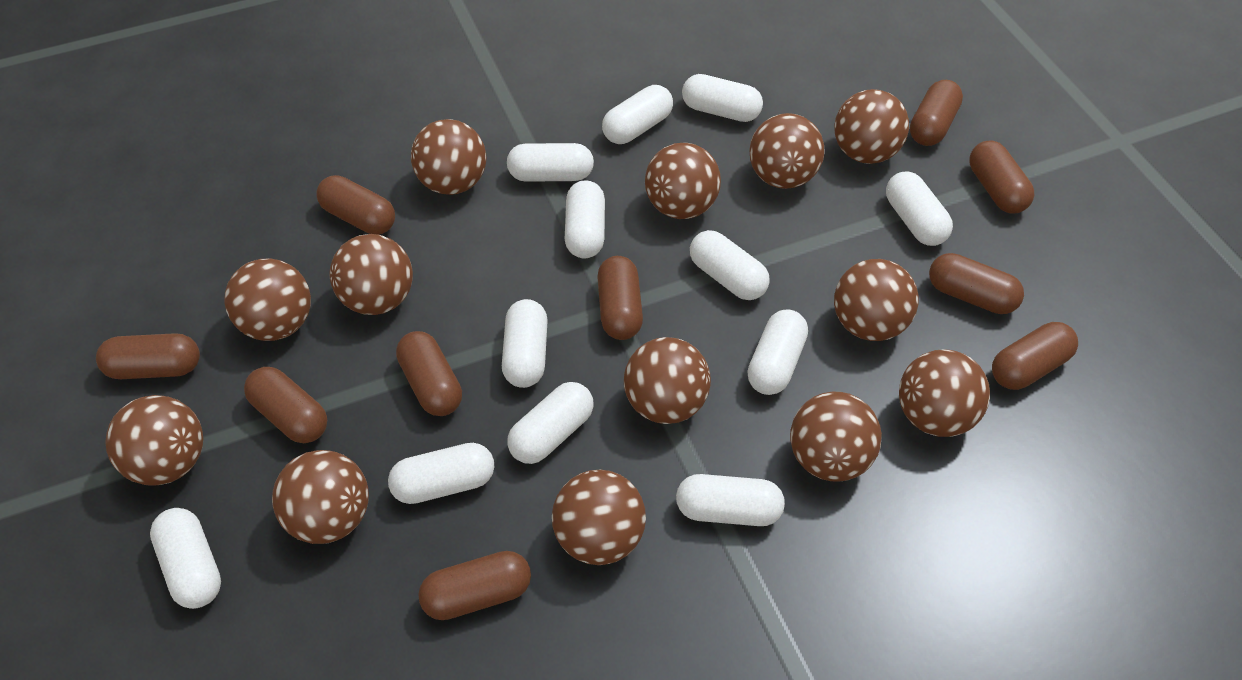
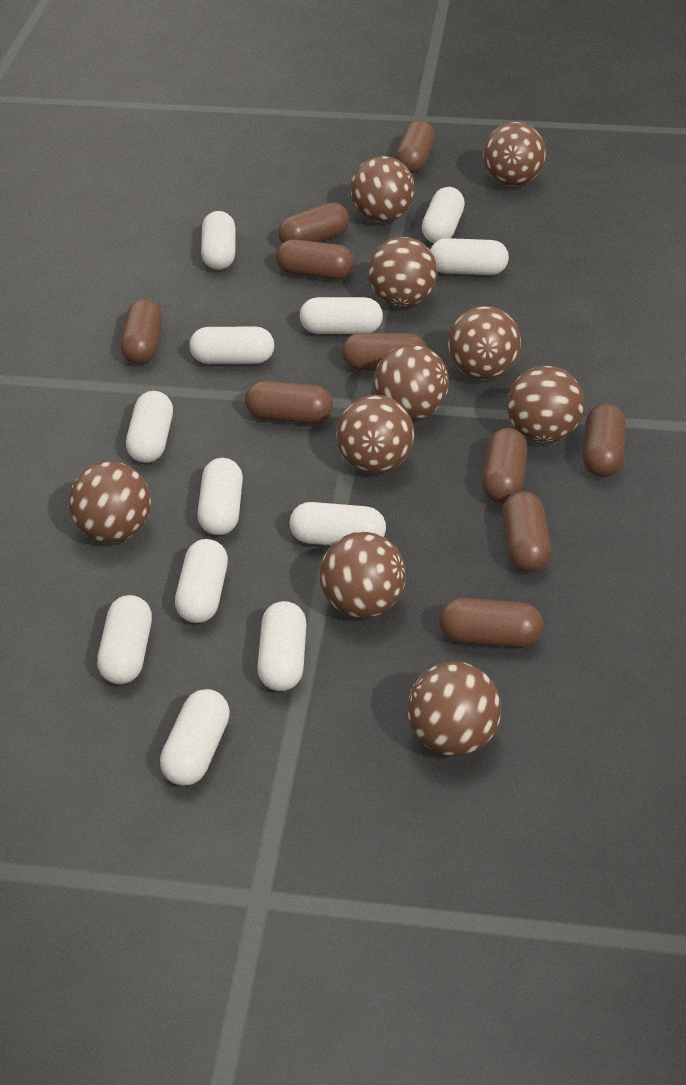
brown ball: [105,395,203,486] [224,259,311,341] [272,450,369,544] [330,234,413,315] [411,119,486,195] [552,469,646,565] [624,337,711,424] [645,143,721,219] [750,113,825,189] [790,392,882,482] [834,89,909,164] [834,259,919,341] [899,350,990,437] = 13 -> [68,461,151,543] [320,532,406,618] [336,395,415,473] [350,156,415,222] [368,237,437,307] [373,344,449,420] [407,661,501,756] [447,306,521,380] [483,122,546,187] [507,366,584,443] = 10

